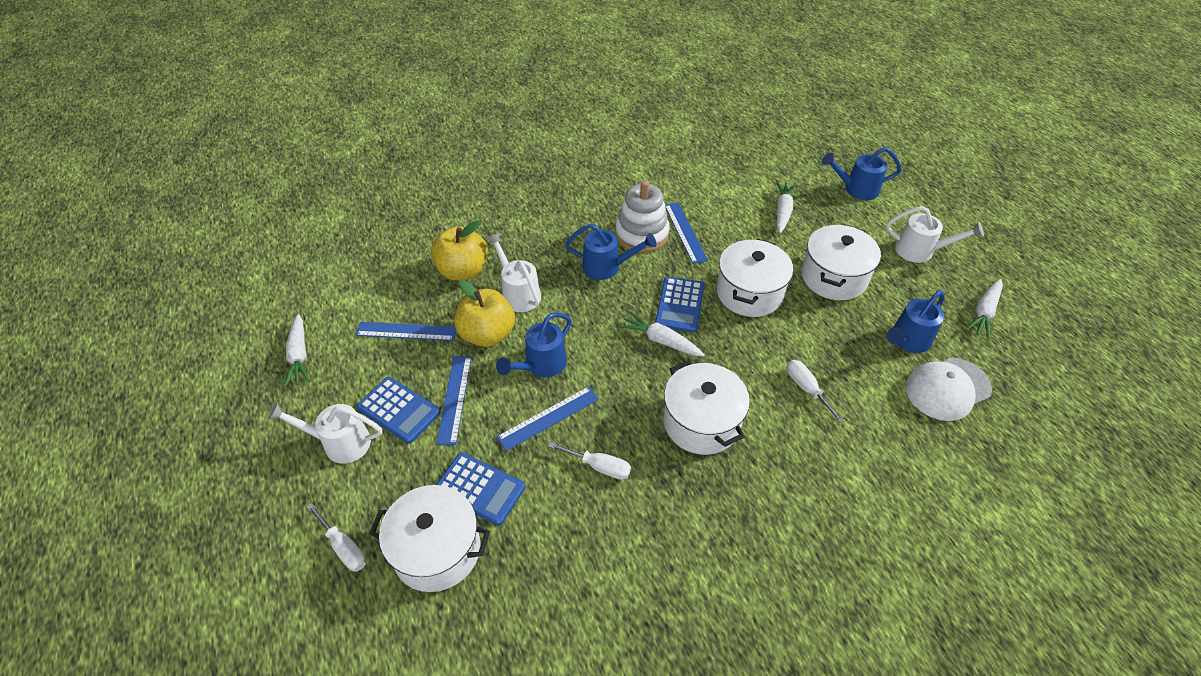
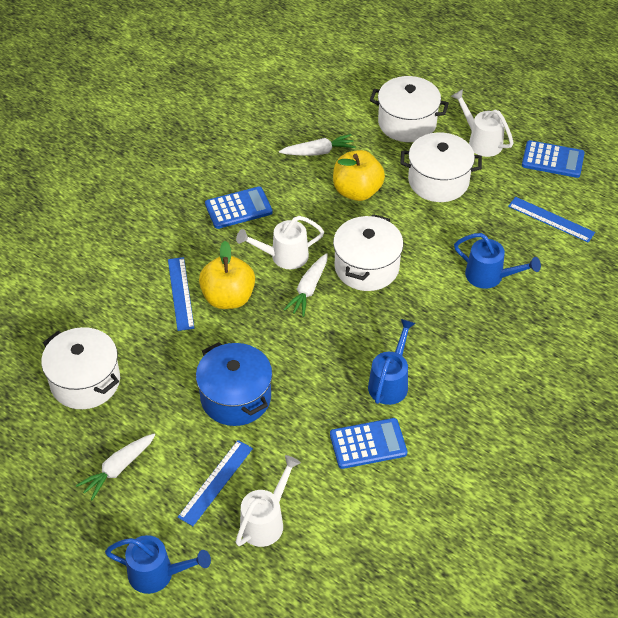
blue pot: none = 0 -> [196,342,272,426] = 1
blue ruler: [356,322,456,341] [436,356,472,445] [497,386,599,451] [665,202,708,264] = 4 -> [168,257,194,331] [178,440,253,526] [508,197,595,243] = 3
blue watering can: [496,312,572,377] [565,224,657,280] [822,147,902,200] [887,290,945,353] = 4 -> [105,535,211,594] [368,319,416,405] [454,233,541,289] = 3
white cap: [906,357,992,421] = 1 -> none = 0
white carrot: [284,314,310,387] [619,311,705,356] [776,181,796,233] [965,279,1003,340] = 4 -> [76,433,155,500] [279,134,356,155] [283,253,328,317] = 3
white screwdriver: [307,503,366,572] [548,442,631,480] [787,360,844,423] = 3 -> none = 0
white stacking toy: [615,180,670,253] = 1 -> none = 0

